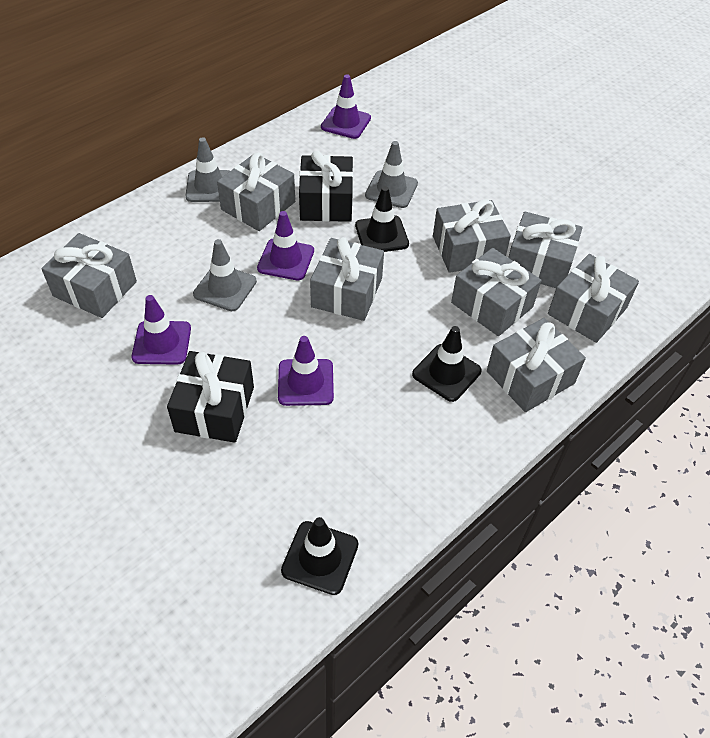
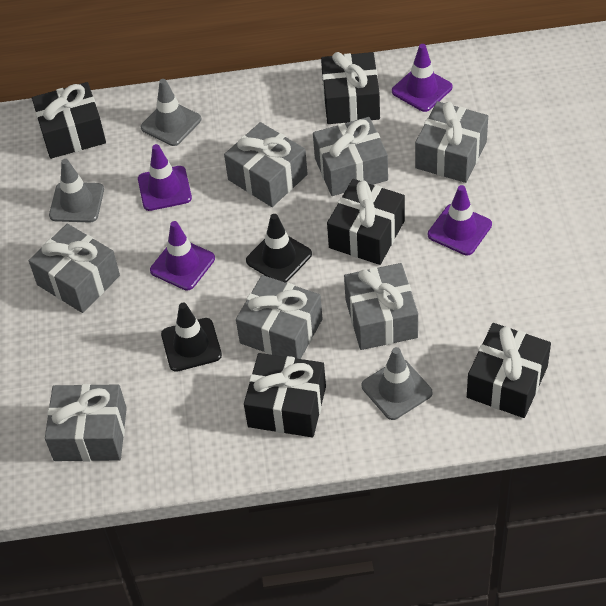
black gift: [167,351,254,443] [299,151,353,222] = 2 -> [32,82,106,159] [244,353,326,437] [321,52,380,124] [327,179,405,265] [467,323,551,418] = 5
black traffic cone: [281,517,358,595] [355,186,409,252] [412,326,482,402] = 3 -> [161,303,222,372] [246,214,312,283] = 2
grey gift: [41,233,137,318] [217,153,295,231] [310,237,384,321] [433,199,511,273] [451,248,542,336] [487,318,586,412] [508,211,583,288] [548,254,639,343] = 8 -> [29,224,120,313] [45,384,127,462] [224,122,308,207] [236,275,323,359] [313,117,388,196] [344,263,418,350] [415,101,488,183] = 7

